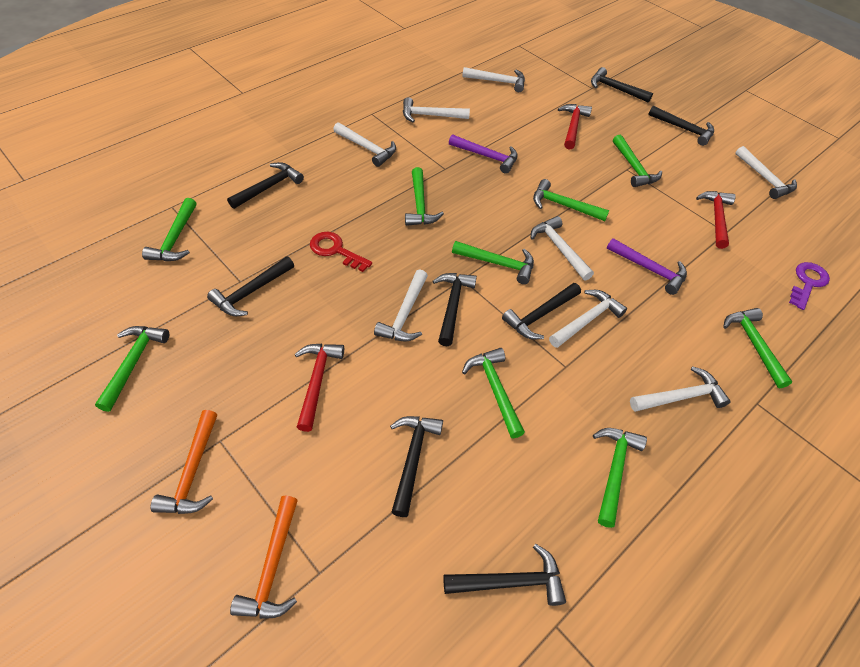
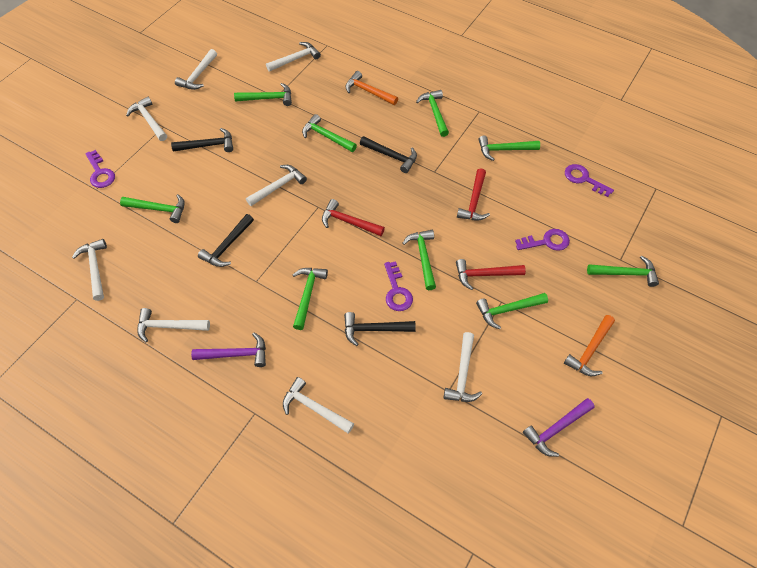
black hammer: [207,256,294,316] [227,162,304,209] [390,416,443,517] [433,273,477,346] [443,544,566,606] [502,283,581,339] [591,67,653,103] [648,106,714,146] = 8 -> [171,128,233,152] [198,214,254,267] [344,312,416,346] [360,136,417,173] = 4
purple key: [789,262,830,310] = 1 -> [85,150,115,188] [384,261,413,311] [515,229,570,251] [565,164,614,197] = 4
red key: [310,232,372,272] = 1 -> none = 0

